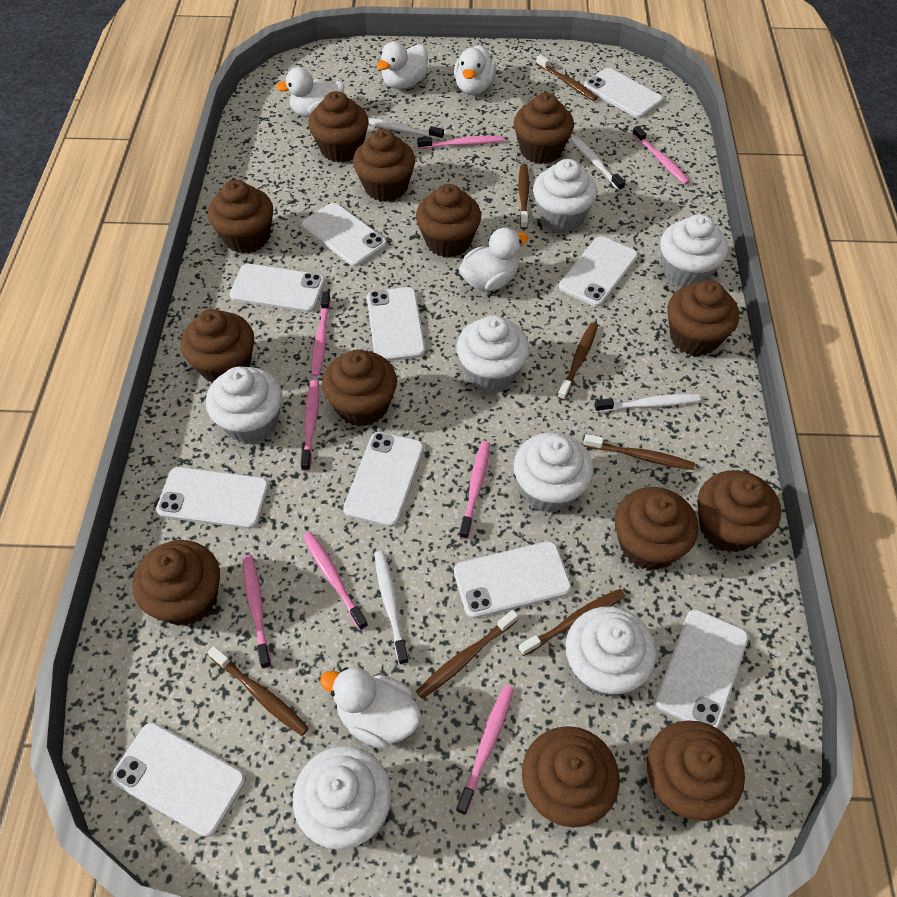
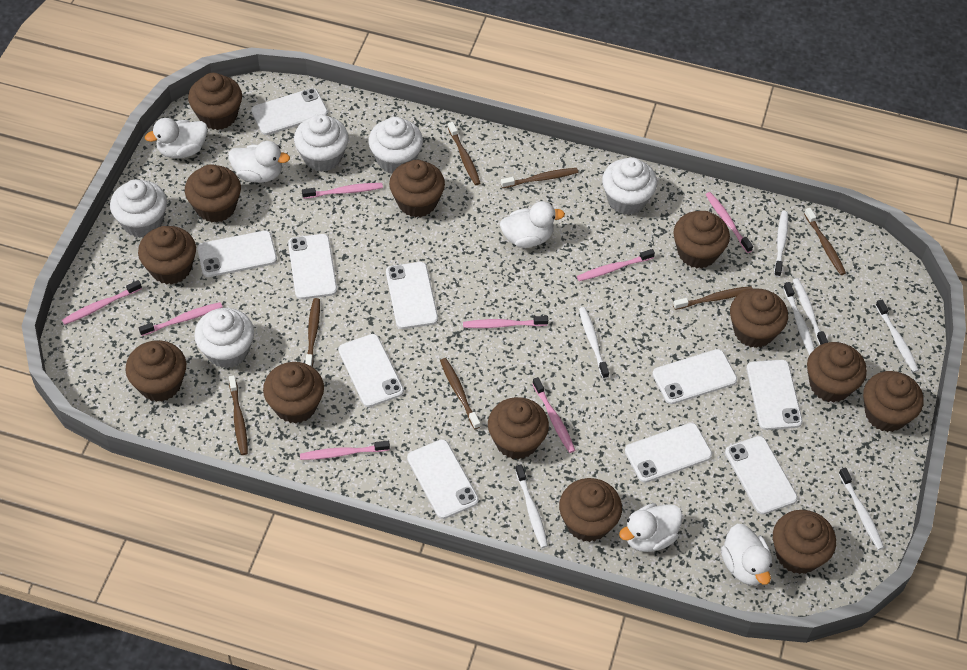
white cupcake: [206,367,282,444] [293,746,391,850] [456,315,529,392] [513,432,594,513] [533,159,597,232] [565,607,656,696] [660,214,728,287] = 7 -> [110,179,167,238] [194,308,254,368] [294,114,349,172] [369,117,423,173] [602,157,657,215] = 5
white toothbrush: [368,118,444,140] [374,551,409,665] [571,136,625,191] [594,394,700,412] = 4 -> [515,464,548,548] [579,307,609,379] [774,211,788,277] [783,282,815,355] [793,278,828,345] [839,467,884,550] [875,300,919,372] = 7

